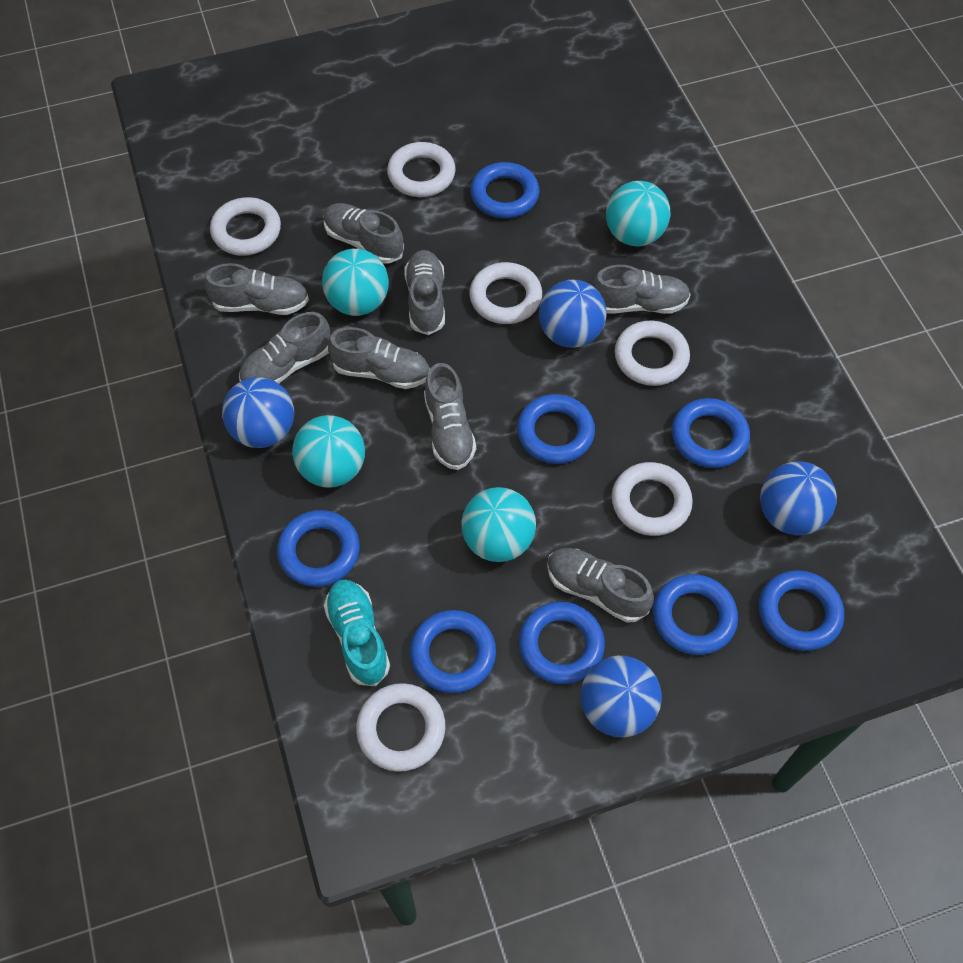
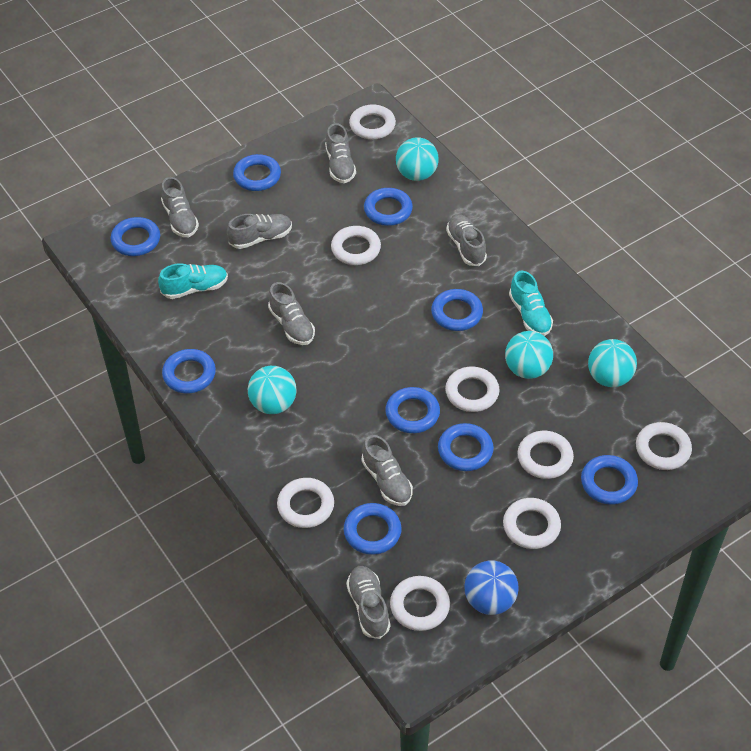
blue ball: [222,377,294,448] [539,279,607,348] [581,655,662,738] [760,461,837,535] = 4 -> [464,560,519,615] = 1
blue ring: [277,510,360,587] [410,610,496,693] [470,162,540,219] [517,394,595,464] [519,602,605,684] [653,574,738,655] [672,398,750,468] [759,570,844,651] = 8 -> [111,217,160,256] [162,349,216,393] [233,154,281,191] [344,503,402,555] [364,188,413,226] [385,387,440,433] [431,289,483,331] [438,423,494,471] [581,455,638,504] = 9
grey shoe: [205,263,309,315] [239,312,331,384] [324,203,404,264] [328,327,430,389] [404,250,445,335] [424,363,476,470] [547,548,654,623] [592,265,691,314] = 8 -> [161,177,199,237] [227,214,292,249] [268,282,315,345] [325,123,356,183] [346,566,390,639] [362,435,413,506] [446,214,487,266] = 7
turquoise shoe: [324,579,390,686] = 1 -> [158,263,228,299] [509,271,553,336] = 2
white ring: [210,197,281,256] [356,683,445,772] [387,142,455,197] [469,262,542,324] [612,462,693,536] [615,321,690,386] = 6 -> [277,478,334,528] [331,226,381,265] [349,104,396,139] [390,576,450,631] [445,367,500,412] [503,498,561,549] [518,431,574,479] [636,422,692,470] = 8

